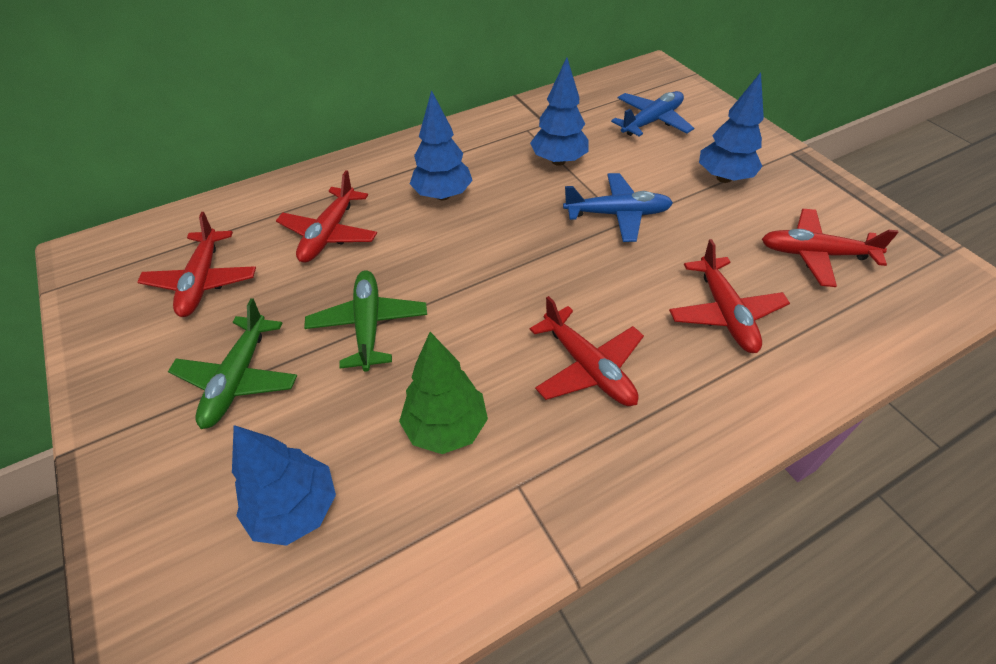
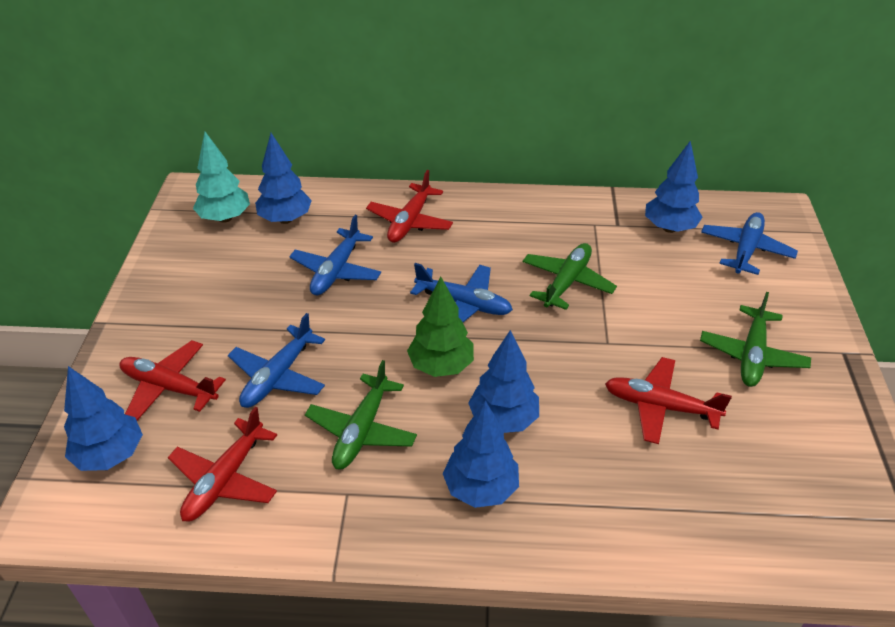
blue plane: [563,173,673,242] [611,91,694,136] = 2 -> [228,313,325,408] [289,215,381,295] [410,263,513,322] [701,212,798,275] = 4
blue tree: [232,425,336,546] [410,90,473,200] [530,57,589,166] [699,72,764,183] = 4 -> [64,366,143,471] [255,133,312,224] [443,400,519,508] [468,330,539,433] [645,141,702,233] = 5
green plane: [168,298,297,429] [304,271,427,372] = 2 -> [305,360,417,470] [523,243,617,310] [700,292,811,387] = 3
red plane: [137,212,256,317] [276,170,377,263] [530,296,644,406] [669,239,790,353] [762,209,899,287] = 5 -> [119,340,226,420] [168,407,277,522] [366,170,453,243] [605,357,732,444] = 4
turquoise tree: none = 0 -> [193,132,250,223] = 1

